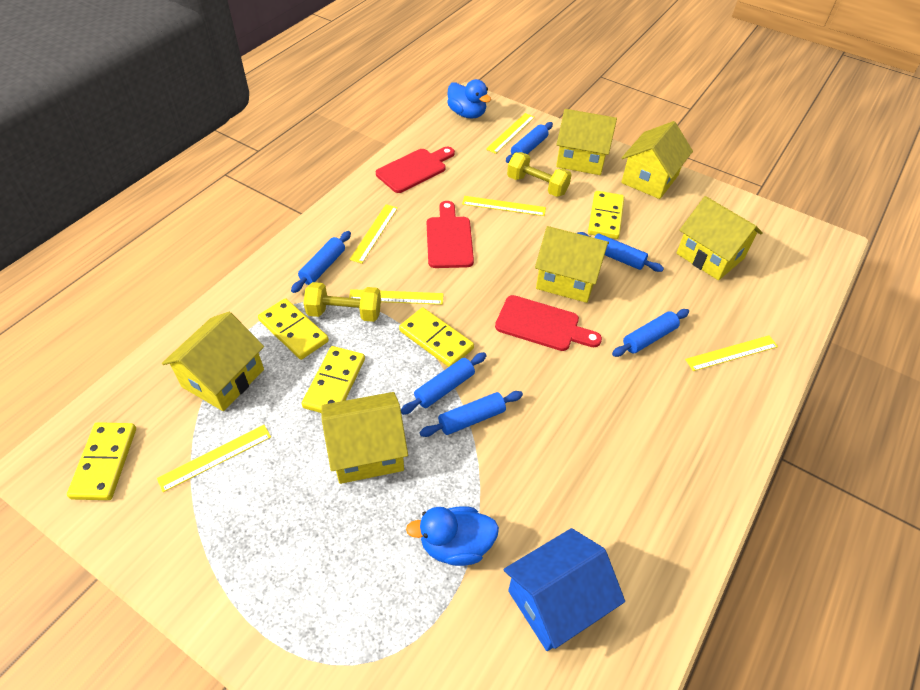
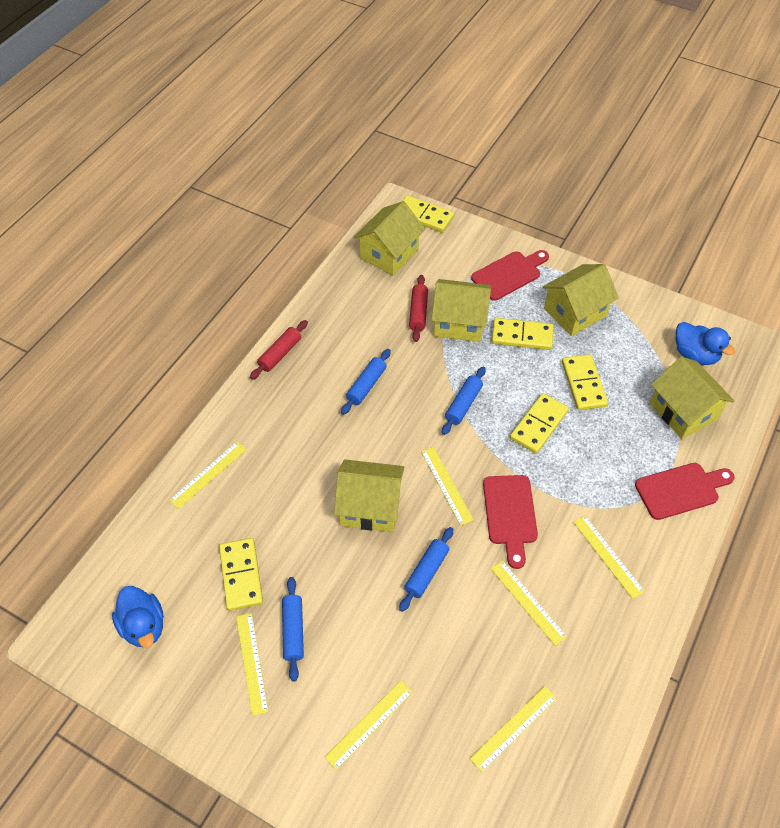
blue house: [504,528,625,651] = 1 -> none = 0
blue rolling pin: [291,231,351,293] [401,352,487,415] [420,391,523,437] [506,122,553,163] [577,232,664,272] [612,309,689,357] = 6 -> [282,577,304,682] [341,349,391,415] [399,527,453,612] [442,366,486,435] = 4
red rolling pin: none = 0 -> [250,320,308,380] [409,275,428,342] = 2
yellow dumbbell: [304,282,381,322] [507,152,572,197] = 2 -> none = 0
yellow house: [162,312,264,411] [321,392,408,484] [535,226,609,303] [556,109,617,175] [621,121,693,199] [677,196,763,280] = 6 -> [334,459,404,532] [354,201,425,276] [431,279,491,342] [543,264,619,336] [650,357,734,439] = 5
yellow ruler: [157,425,271,492] [349,204,398,264] [349,289,444,305] [462,196,546,216] [486,113,535,154] [685,335,778,371] = 6 -> [169,441,247,509] [236,613,268,716] [324,680,413,770] [421,447,474,526] [470,686,557,772] [491,560,567,646] [573,515,645,599] = 7

